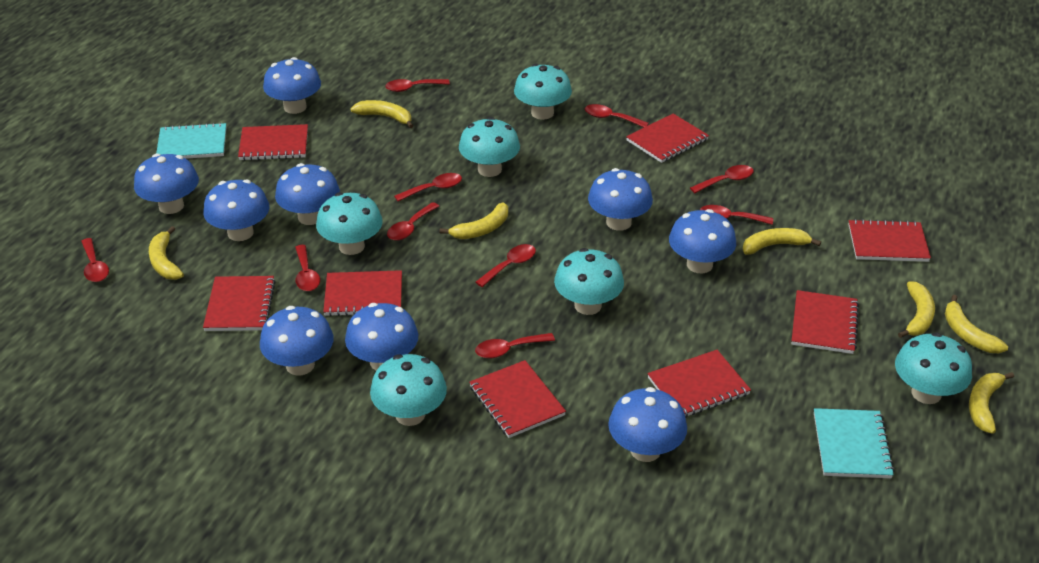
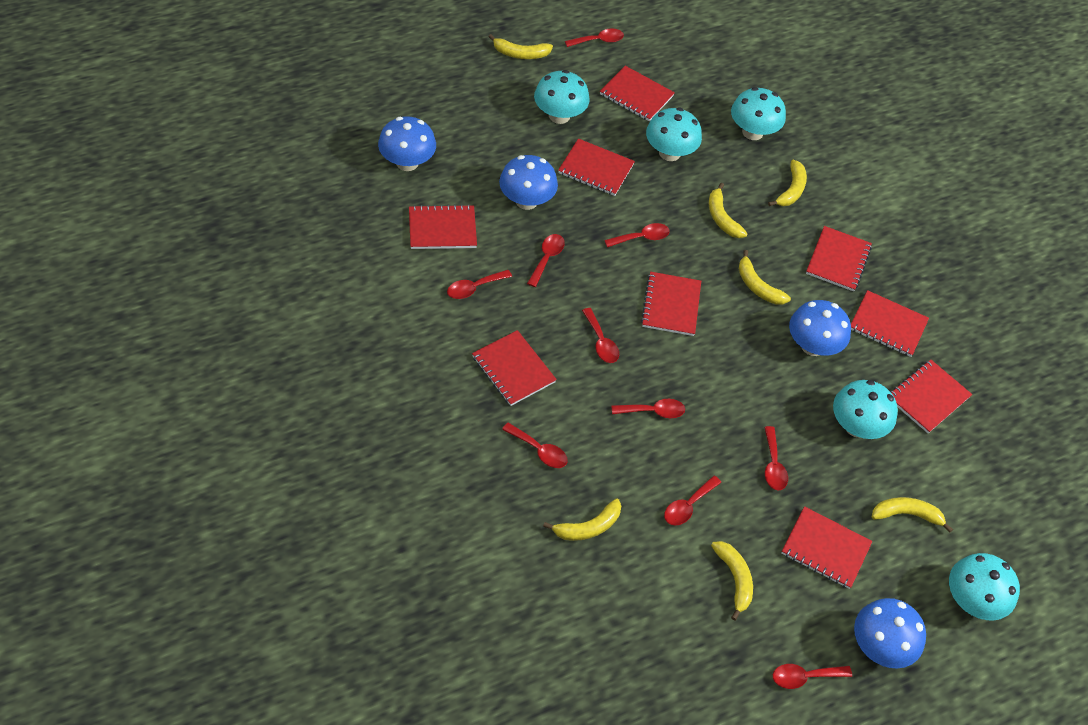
blue mushroom: [134,154,199,214] [203,179,269,241] [260,306,334,376] [263,57,321,114] [275,163,340,225] [345,303,418,370] [588,168,653,231] [608,387,687,462] [669,209,736,273] = 9 -> [378,116,436,171] [499,155,558,210] [789,300,851,356] [854,598,926,669] = 4
red notebook: [203,276,276,331] [238,124,308,160] [323,270,402,316] [469,360,566,438] [626,114,709,163] [648,350,751,418] [791,290,859,354] [848,219,931,262] = 8 -> [409,204,477,249] [472,330,557,406] [558,138,635,196] [600,66,675,121] [641,272,701,336] [781,506,872,589] [806,226,872,291] [851,290,929,357] [890,359,972,433] = 9
turquoise mushroom: [316,192,383,255] [370,354,447,426] [459,117,520,177] [514,63,572,120] [554,248,624,315] [895,332,972,404] = 6 -> [534,70,590,124] [646,108,702,161] [731,87,786,140] [833,380,898,439] [949,553,1020,620] = 5
turquoise notebook: [156,122,226,159] [814,408,895,478] = 2 -> none = 0

